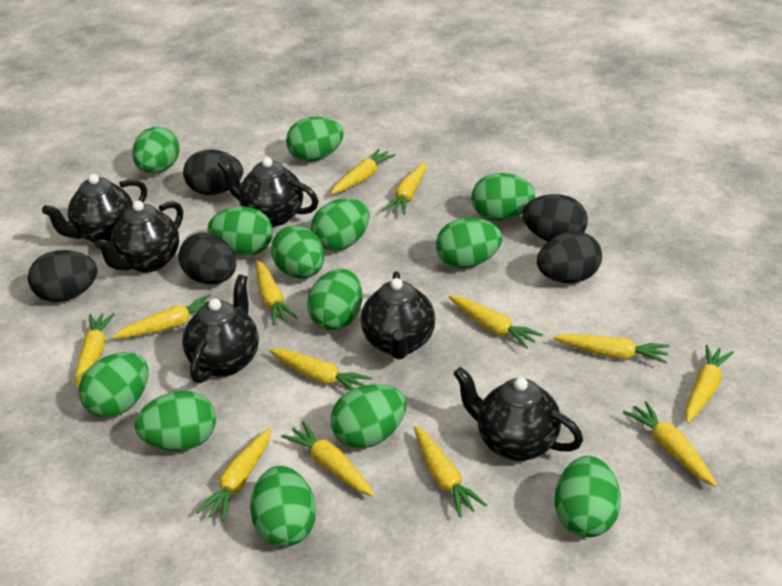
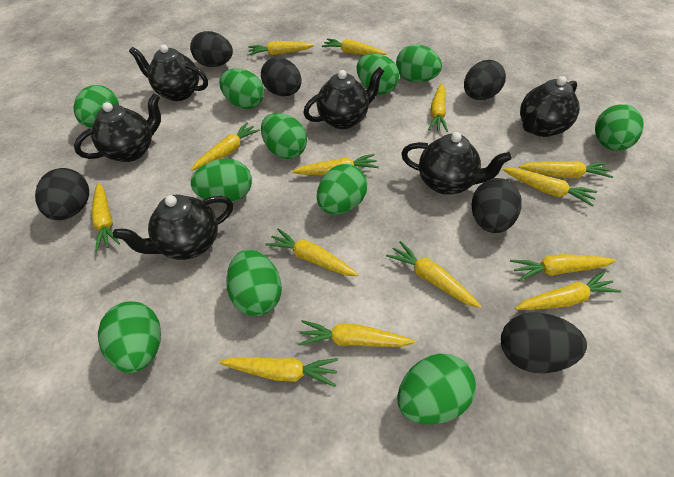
black egg: [28,250,98,302] [178,233,236,285] [183,149,243,195] [522,194,588,241] [537,231,602,283] = 5 -> [35,168,89,220] [190,31,233,67] [261,57,302,96] [464,60,506,100] [471,178,521,233] [501,313,587,373] = 6
green egg: [79,352,149,418] [132,127,180,174] [135,391,216,451] [208,206,273,256] [250,466,316,547] [271,225,325,279] [286,117,344,162] [307,269,362,330] [311,198,370,251] [331,384,406,448] [436,218,502,268] [471,173,535,221] [555,456,621,537] = 13 -> [73,85,119,128] [98,301,161,373] [191,158,252,203] [219,69,264,109] [226,249,282,316] [261,113,307,159] [317,164,367,215] [357,53,399,94] [396,45,442,82] [397,353,476,425] [595,104,644,151] = 11
yellow carrot: [75,313,115,389] [112,294,211,339] [196,428,271,521] [256,260,298,325] [269,349,372,390] [281,421,375,496] [331,149,396,195] [383,162,426,215] [414,426,487,517] [448,295,543,349] [553,334,669,364] [623,401,717,487] [685,345,734,423] = 13 -> [91,183,120,252] [191,123,260,171] [219,357,338,387] [248,41,314,55] [265,228,359,276] [292,154,379,175] [298,320,415,347] [322,38,387,55] [386,241,482,308] [428,83,448,132] [502,168,597,207] [510,254,616,281] [515,271,621,310] [519,161,613,178] = 14

